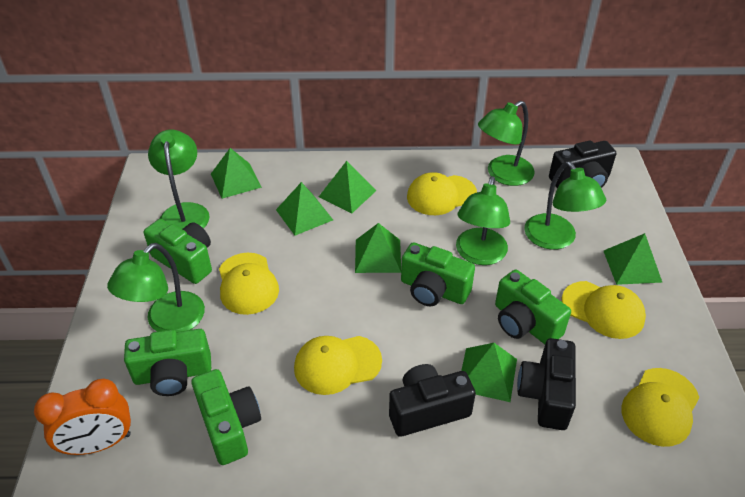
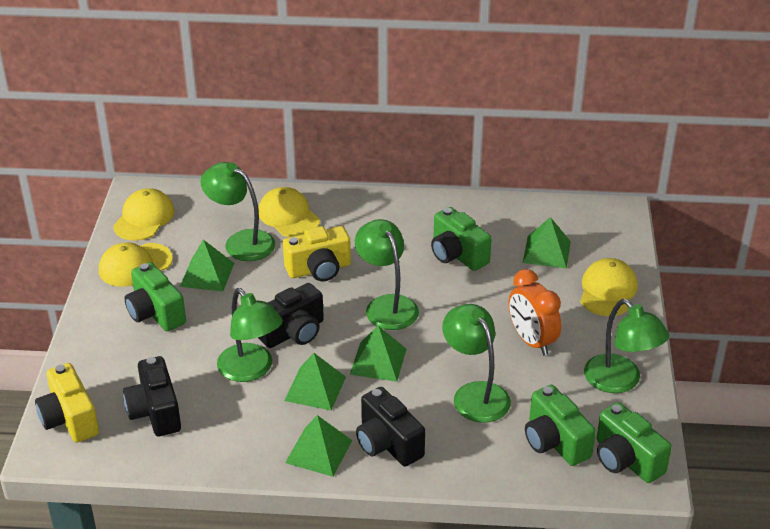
green camera: [124,329,211,396] [144,219,212,284] [192,369,261,465] [401,242,475,306] [495,270,571,344] = 5 -> [125,262,186,331] [431,207,492,271] [525,385,596,466] [597,402,672,483] = 4
green pyramid: [211,148,262,199] [276,182,333,236] [319,161,377,213] [355,223,401,273] [461,343,517,402] [604,233,663,285] = 6 -> [180,240,234,292] [284,353,346,410] [285,415,352,477] [350,326,406,382] [523,217,571,269] = 5
yellow camera: none = 0 -> [35,363,99,443] [283,226,351,281] = 2
yellow cap: [219,253,279,315] [294,336,382,395] [407,172,477,215] [562,281,646,339] [621,368,699,447] = 5 -> [99,242,173,287] [113,188,175,241] [258,187,320,237] [580,258,638,316] = 4

